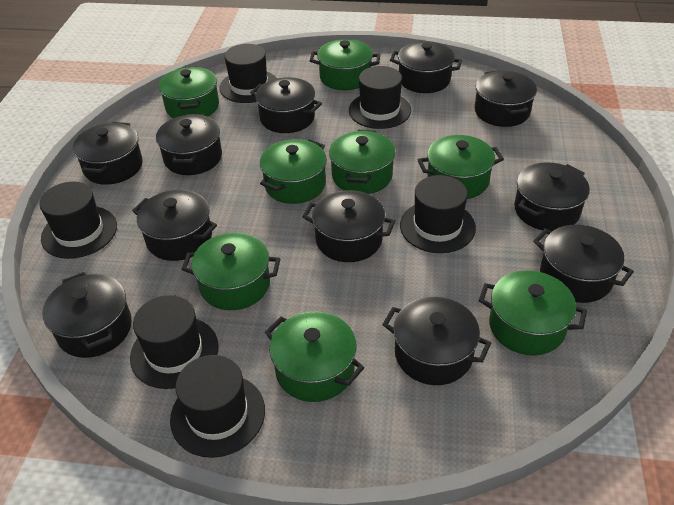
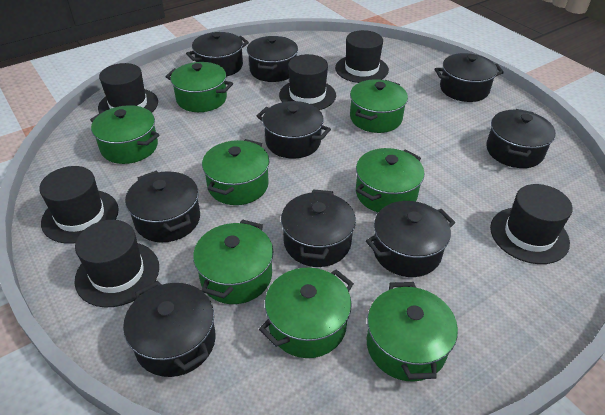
black pot: [42,272,132,358] [73,122,143,185] [132,190,217,261] [156,114,222,175] [250,77,322,133] [303,190,395,262] [382,297,491,385] [390,41,462,93] [475,70,537,127] [514,162,590,231] [533,225,634,303] = 11 -> [123,281,216,377] [125,171,200,242] [186,32,249,77] [247,36,298,82] [257,101,331,159] [281,189,356,267] [366,201,455,277] [435,53,504,102] [486,109,556,168] = 9

